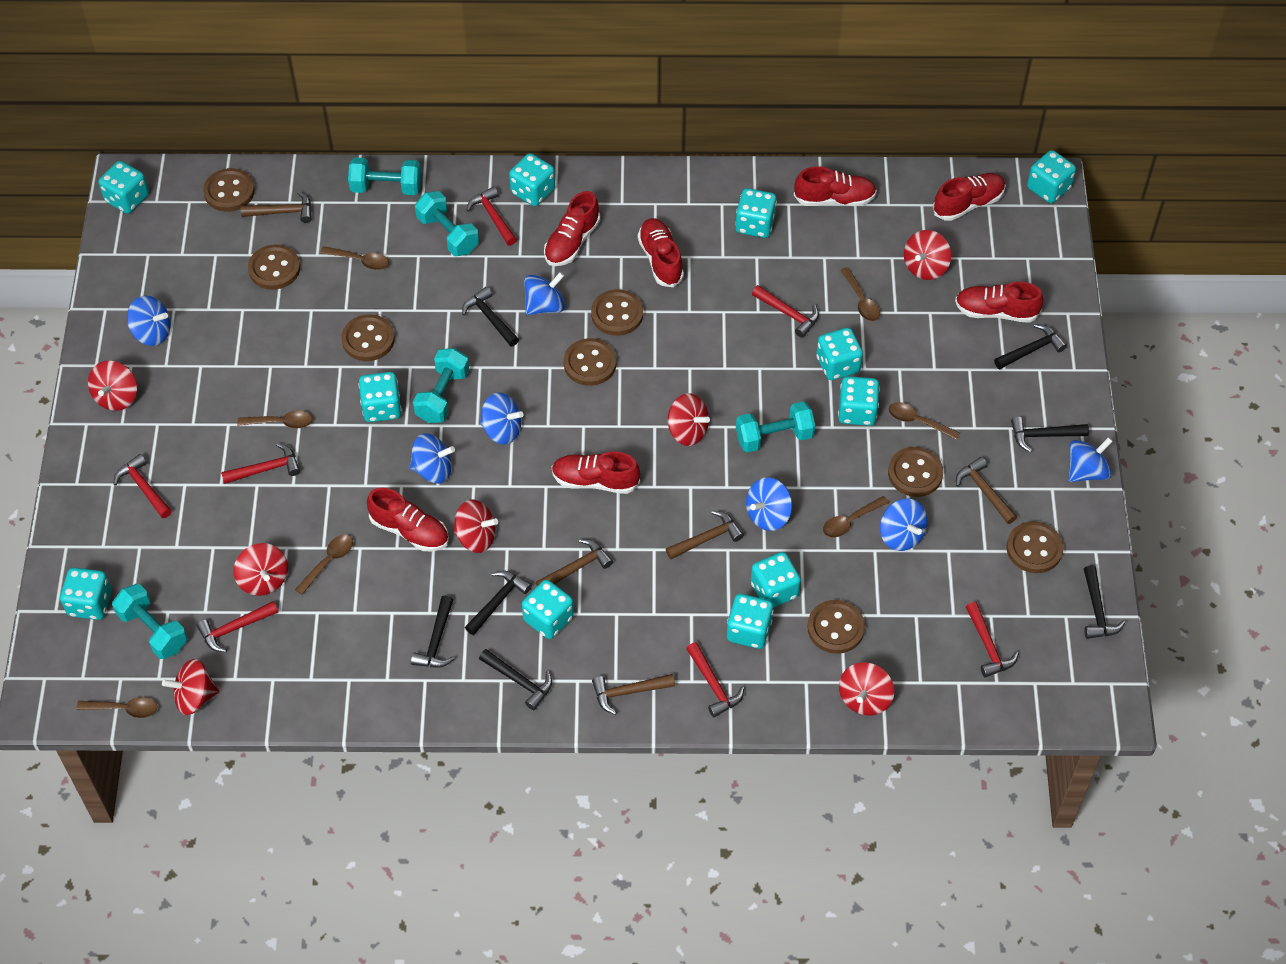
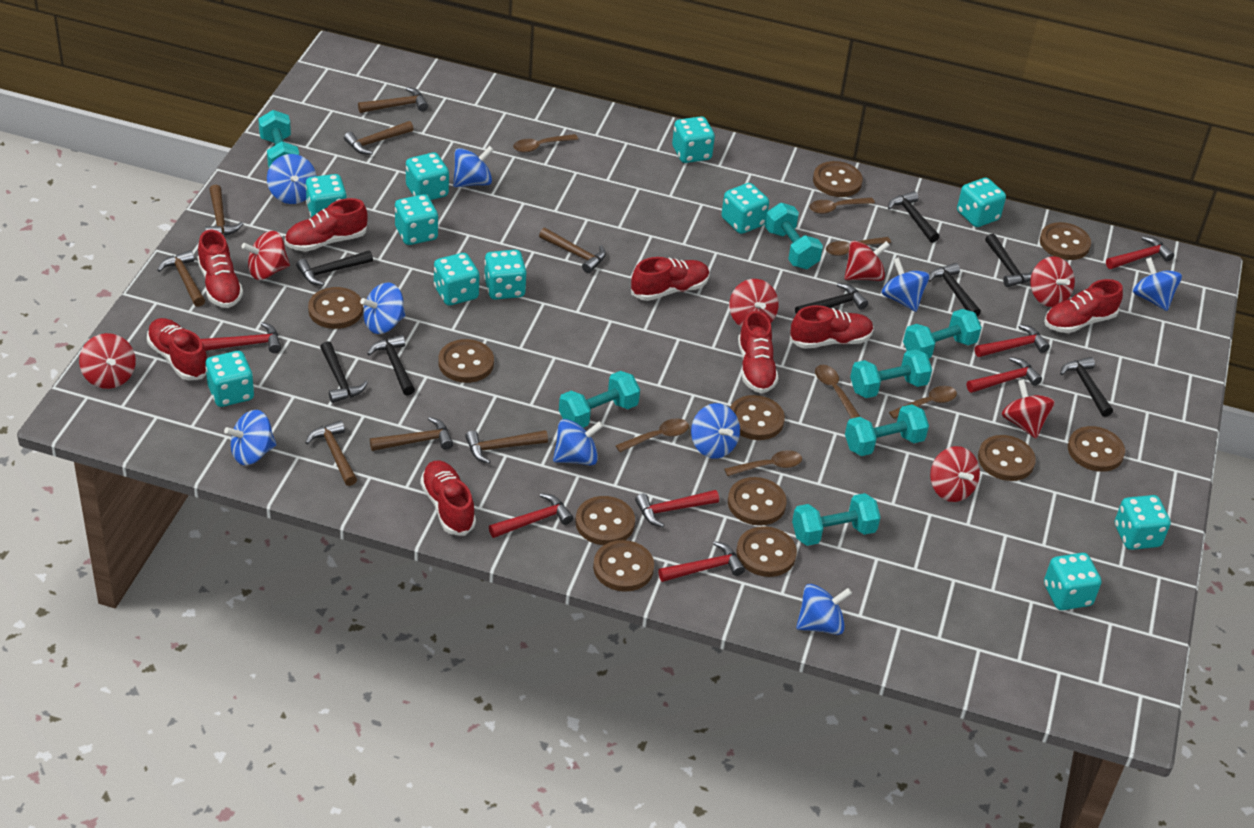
black hammer: [411,596,455,667] [462,287,519,347] [465,571,532,635] [479,649,552,710] [994,324,1067,369] [1011,417,1089,453] [1084,565,1125,639] = 7 -> [296,251,373,286] [320,341,368,403] [367,335,415,395] [795,283,868,314] [888,191,939,243] [928,263,981,316] [985,234,1033,287] [1060,357,1113,417] = 8
blue spinning top: [127,295,171,346] [409,433,455,484] [480,392,524,444] [524,272,565,315] [746,477,792,531] [880,498,928,551] [1069,437,1113,482] = 7 -> [224,410,277,465] [267,154,317,204] [360,282,406,334] [453,146,494,187] [553,419,603,465] [691,403,740,459] [796,584,852,635] [882,257,930,312] [1133,257,1182,311] = 9
brown button: [203,168,255,212] [248,244,300,290] [341,314,395,361] [563,338,616,386] [591,289,643,336] [807,600,865,654] [888,447,943,497] [1006,521,1063,573] = 8 -> [308,287,363,329] [439,339,494,383] [576,496,635,545] [593,540,654,592] [728,477,787,526] [730,395,785,440] [736,526,797,577] [813,161,863,197] [978,435,1036,481] [1040,222,1091,260] [1068,426,1125,472] = 11
brown hammer: [241,191,312,223] [536,539,613,586] [592,674,675,715] [666,510,744,559] [956,457,1017,524] = 5 -> [157,250,205,307] [205,185,243,236] [305,420,357,486] [344,121,414,154] [358,87,428,113] [370,417,453,451] [465,430,548,464] [539,228,606,273] = 8
red shoe: [367,488,449,552] [544,191,600,266] [552,452,640,494] [638,218,684,287] [794,166,877,206] [933,173,1006,221] [955,282,1043,323] = 7 -> [147,318,207,381] [197,230,243,308] [285,198,368,252] [420,460,476,536] [631,257,710,301] [738,311,779,393] [790,305,874,349] [1044,279,1123,333] = 8
turquoise dumbbell: [112,584,187,659] [348,158,421,195] [413,348,469,423] [415,191,479,256] [736,401,815,453] = 5 -> [258,110,299,167] [559,371,640,428] [765,203,823,269] [792,493,881,546] [845,404,929,456] [850,349,932,398] [903,309,982,358] = 7

